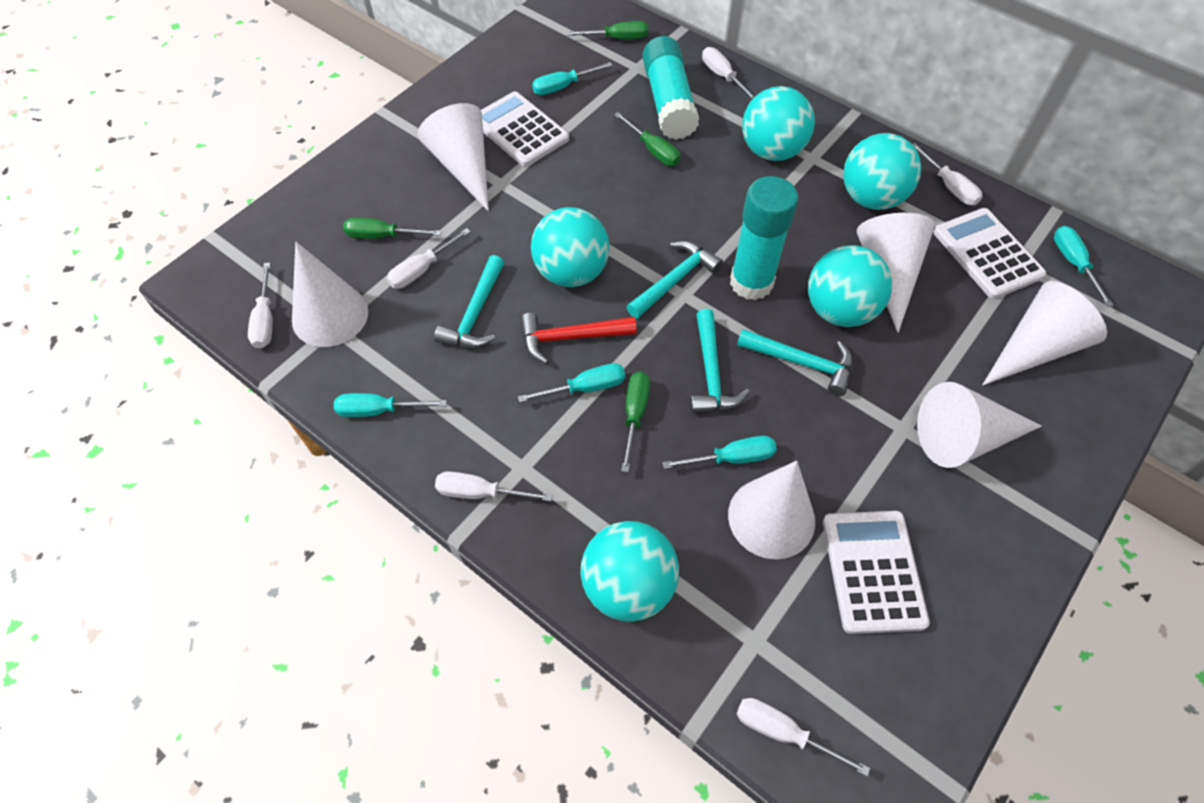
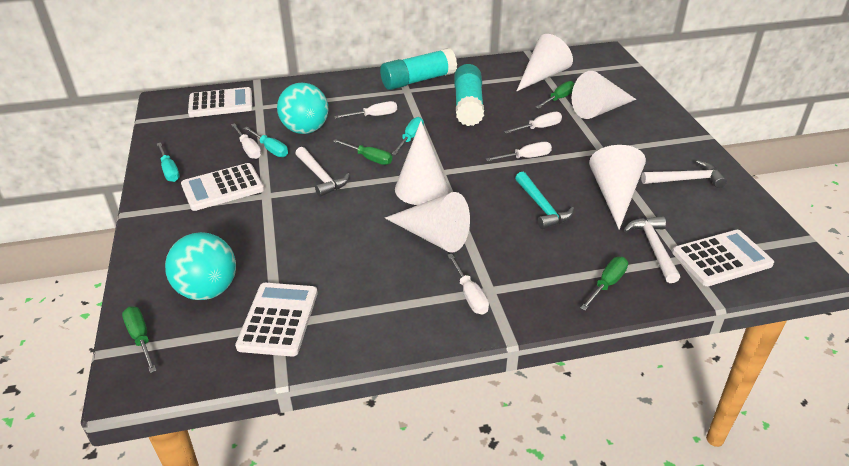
red hammer: [520,313,637,364] = 1 -> none = 0
turquoise ball: [531,207,609,287] [581,521,679,622] [742,86,815,161] [808,245,892,327] [843,133,921,210] = 5 -> [165,232,236,300] [277,82,329,134] = 2
turquoise hammer: [434,255,505,348] [627,241,723,319] [690,309,750,413] [737,329,853,396] = 4 -> [515,172,574,229] = 1
turquoise screwdriver: [334,393,447,417] [518,363,625,403] [532,62,613,95] [662,436,777,469] [1054,226,1114,307] = 5 -> [157,143,180,182] [244,127,288,157] [392,117,424,155] = 3
white calculator: [481,91,569,167] [823,511,930,634] [933,208,1046,299] = 3 -> [181,163,264,211] [188,87,253,117] [235,283,318,357] [672,230,774,286] = 4
white cone: [292,242,368,347] [417,103,489,211] [728,461,815,560] [857,213,935,333] [917,382,1042,468] [982,281,1107,386] = 6 -> [385,192,470,253] [395,121,449,205] [517,34,573,91] [572,71,636,119] [589,145,646,230] = 5
white hammer: none = 0 -> [295,147,350,197] [624,216,680,283] [641,160,727,188] = 3
white screwdriver: [248,263,273,349] [387,228,471,289] [435,471,553,501] [702,47,755,99] [737,698,870,777] [912,143,982,205] = 6 -> [231,123,262,159] [334,101,397,119] [447,254,489,315] [486,142,552,161] [504,112,562,134] = 5

